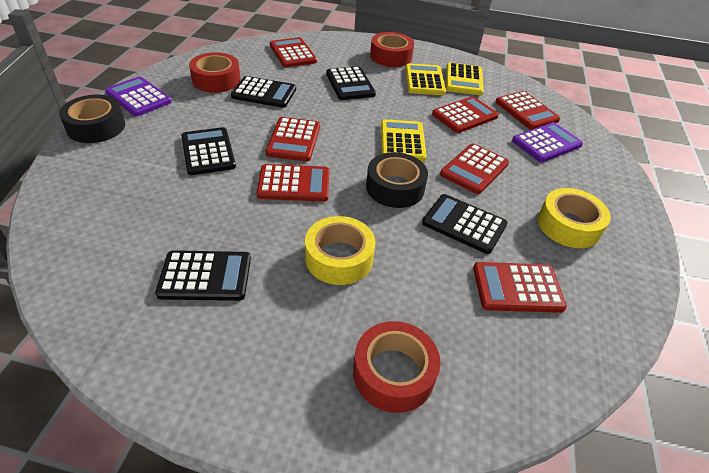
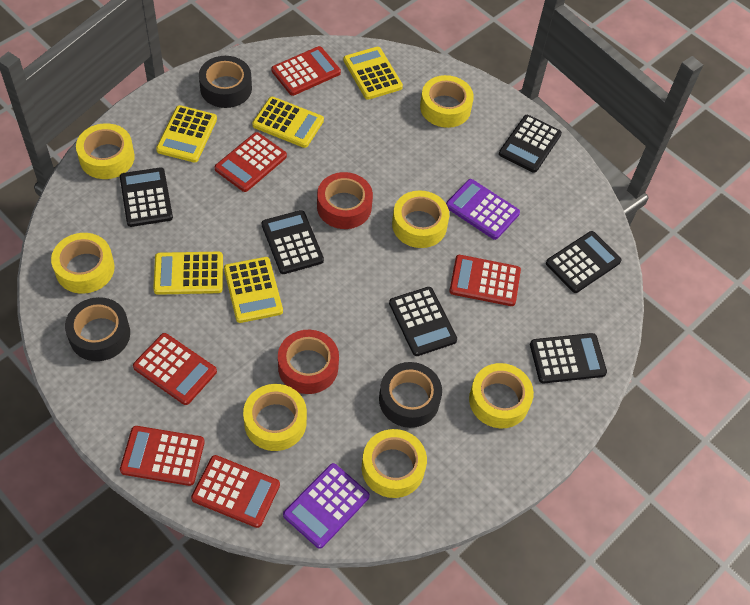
black calculator: [155,250,251,301] [181,127,236,175] [231,76,296,108] [326,66,376,100] [422,194,508,254] = 5 -> [120,167,173,227] [262,210,324,274] [389,287,457,356] [499,115,562,173] [530,333,607,383] [546,231,621,293] = 6
black tape: [59,95,125,143] [366,152,428,208] = 2 -> [65,297,130,361] [199,56,252,108] [379,362,442,428] = 3
red calculator: [256,164,329,202] [266,117,320,161] [270,37,317,67] [432,96,499,133] [440,144,509,194] [473,262,567,313] [496,91,560,130] = 7 -> [120,426,205,486] [133,333,217,405] [191,455,280,528] [215,132,287,192] [271,46,341,96] [449,255,521,306] = 6
red tape: [189,52,241,93] [353,321,440,413] [370,32,414,67] = 3 -> [278,330,339,394] [317,172,373,229] = 2
yellow calculator: [381,119,426,162] [405,63,446,95] [446,63,484,95] = 3 -> [153,252,223,295] [156,105,217,163] [224,257,283,323] [252,97,324,148] [343,47,403,100] = 5
yellow tape: [305,216,376,285] [538,188,611,248] = 2 -> [51,233,115,294] [76,123,135,179] [243,384,307,451] [362,429,427,498] [392,190,449,248] [420,75,474,128] [469,363,534,428] = 7

